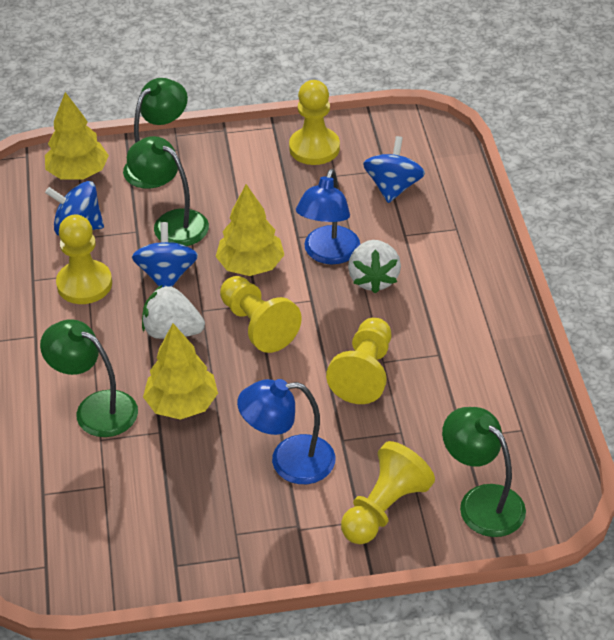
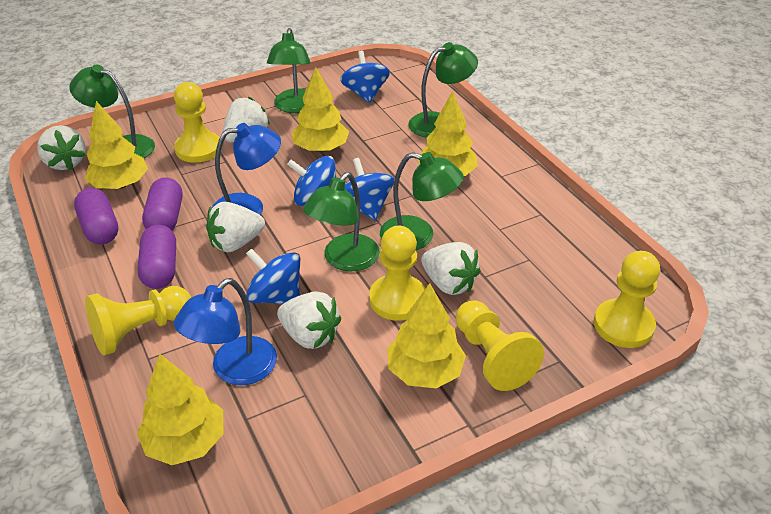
blue spinning top: [45,181,104,235] [132,222,198,287] [363,136,425,203] = 3 -> [246,248,300,304] [287,156,336,206] [340,50,390,103] [345,158,394,221] = 4
green lamp: [40,319,138,437] [123,78,188,188] [127,136,209,246] [442,407,526,537] = 4 -> [69,65,155,158] [267,28,311,113] [303,172,380,271] [380,152,464,250] [408,42,478,138] = 5
purple capsule: none = 0 -> [74,188,118,245] [138,225,176,289] [142,177,182,230] = 3
white strawberry: [142,285,205,339] [348,240,401,294] = 2 -> [37,125,86,170] [206,202,265,252] [223,97,270,142] [277,291,341,349] [421,242,481,295] = 5
yellow tree: [45,92,109,180] [143,323,218,420] [215,184,284,276] = 3 -> [85,101,148,189] [137,354,223,465] [292,67,349,152] [387,283,466,388] [418,91,478,176] = 5

